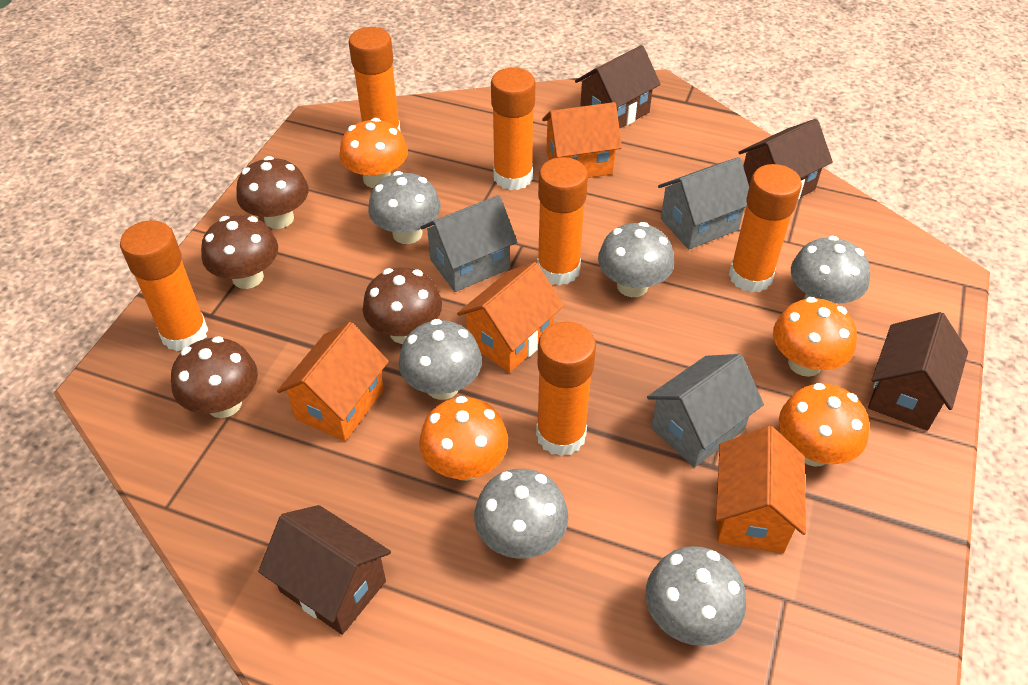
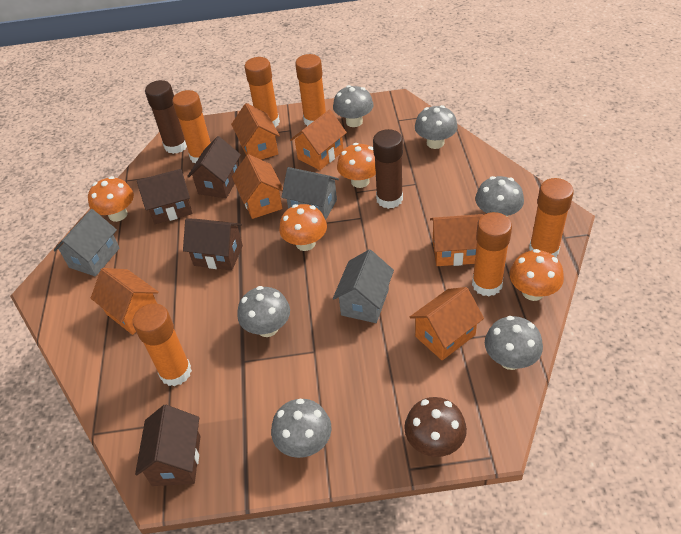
brown glue stick: none = 0 -> [145,80,187,154] [373,129,403,209] = 2
brown mushroom: [171,336,258,418] [201,215,278,289] [236,156,309,229] [363,267,442,344] = 4 -> [404,397,467,457] = 1
orange house: [277,322,389,441] [457,262,564,373] [542,102,622,178] [716,426,806,553] = 4 -> [91,268,159,335] [231,103,280,160] [232,154,283,219] [290,109,347,170] [410,287,484,360] [430,214,483,266] = 6

